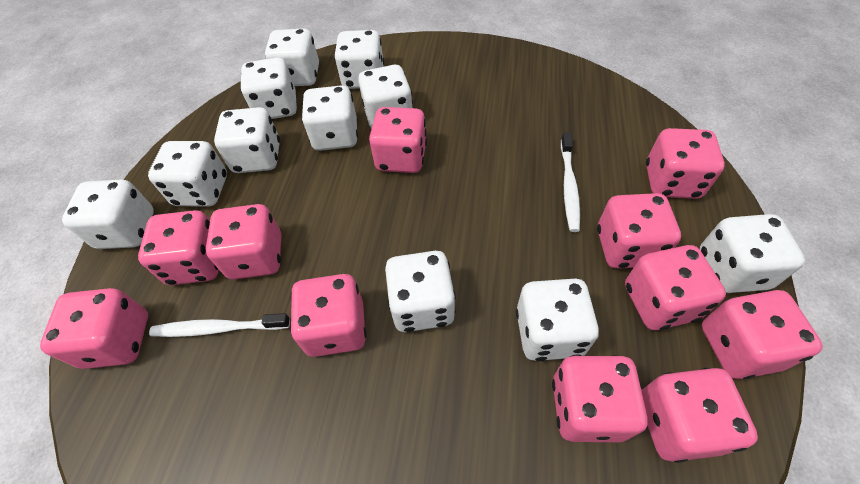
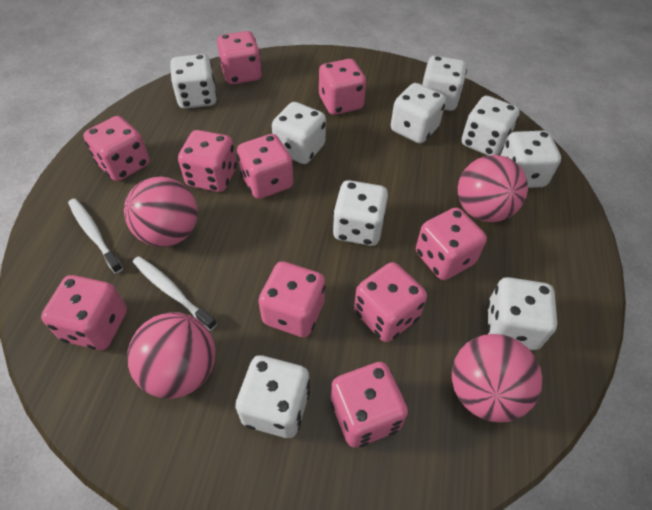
pink ball: none = 0 -> [124,177,198,247] [127,312,216,399] [452,334,542,423] [458,155,528,222] = 4
pink dice: [40,288,148,369] [138,210,219,285] [206,204,281,280] [290,274,366,357] [369,107,427,173] [552,355,648,442] [597,193,681,269] [625,245,726,330] [641,368,758,463] [646,128,725,199] [702,290,823,379] = 11 -> [41,275,127,350] [83,116,150,181] [178,130,237,192] [217,31,262,84] [237,134,293,199] [258,261,326,338] [319,59,366,115] [330,362,408,448] [354,262,427,342] [416,208,487,280] = 10
white dice: [62,180,154,249] [148,141,227,207] [214,107,280,173] [240,57,297,119] [265,29,319,86] [301,85,358,151] [334,30,384,89] [358,65,413,128] [385,251,456,332] [516,278,599,361] [700,214,805,293] = 11 -> [170,54,217,109] [235,355,310,438] [272,102,326,164] [332,180,388,246] [391,83,446,144] [422,56,467,111] [461,96,520,155] [487,277,557,350] [500,131,561,188] = 9

